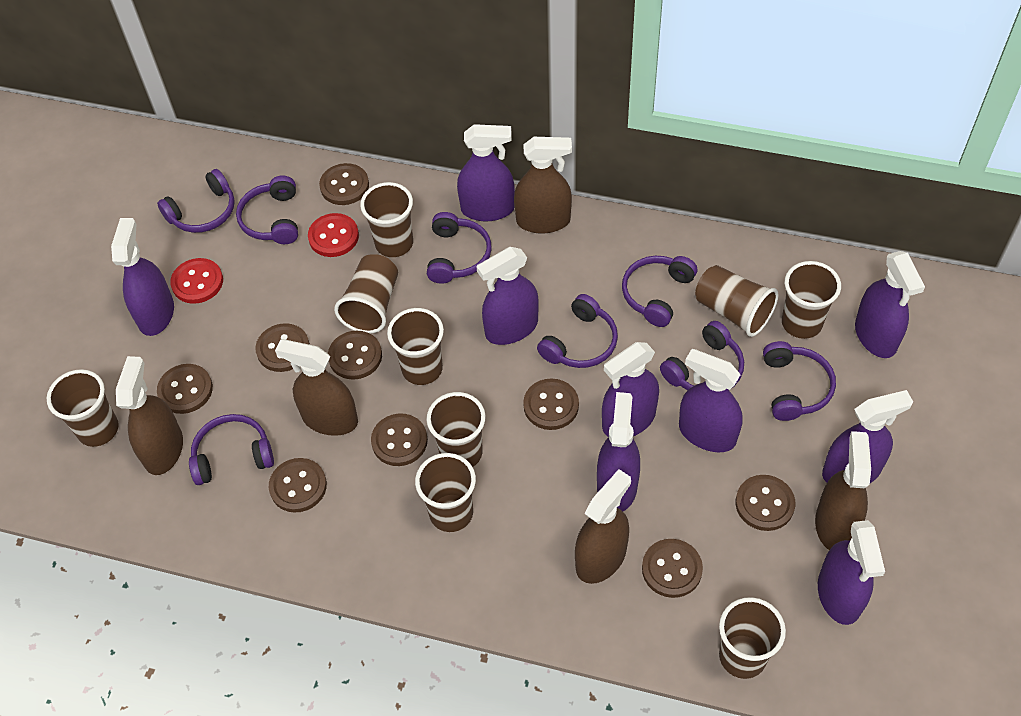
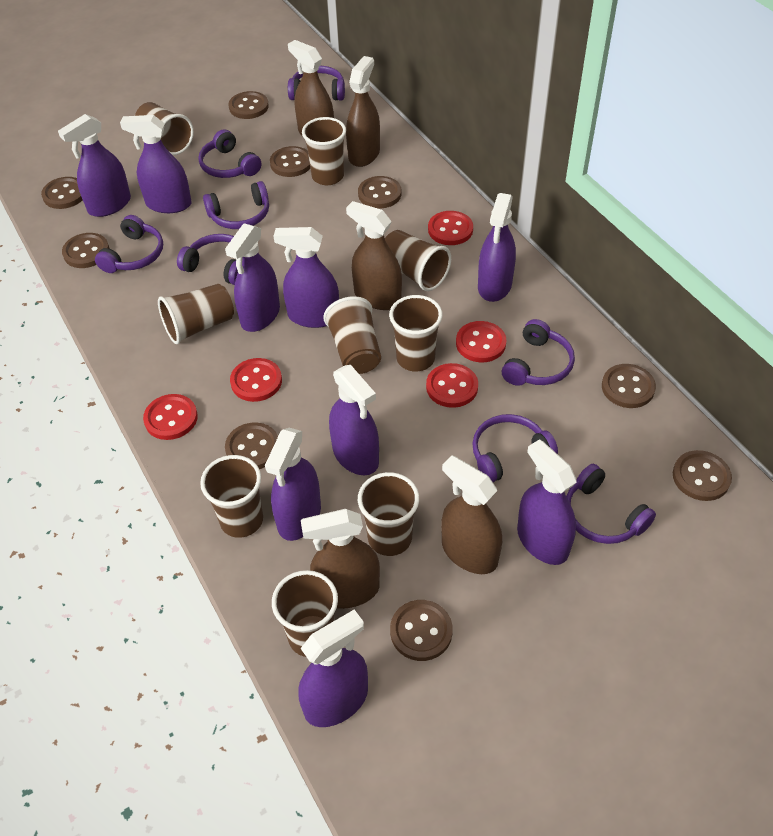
red button: [170,258,223,304] [308,213,359,257] = 2 -> [143,394,198,440] [230,358,282,402] [426,363,478,408] [428,211,473,245] [456,321,507,362] = 5

